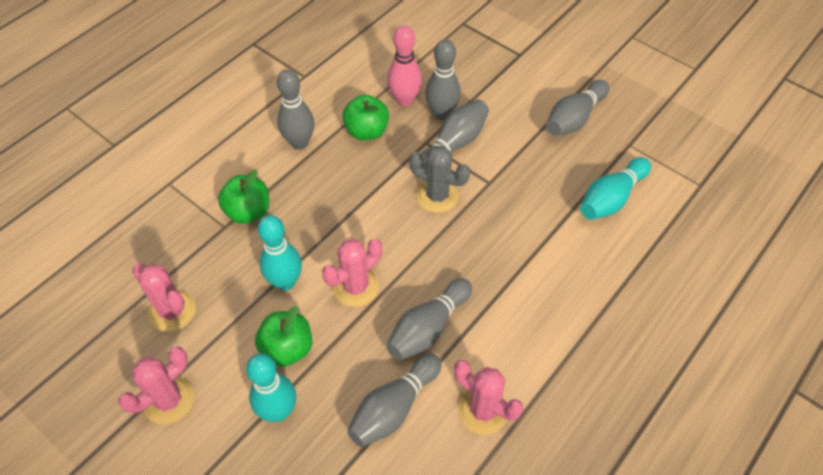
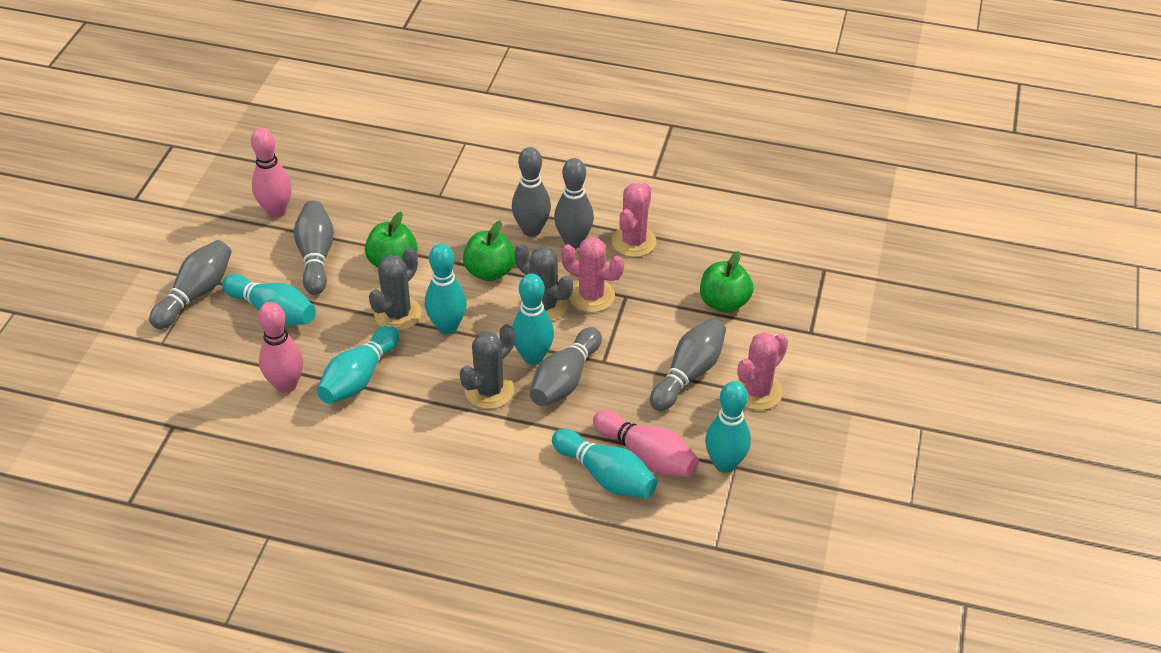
grey cactus: [409,146,470,213] = 1 -> [369,248,421,331] [460,324,515,409] [515,244,573,321] = 3
pink bowling pin: [387,25,422,106] = 1 -> [251,128,292,218] [258,302,303,393] [593,410,699,477] = 3
pink cactus: [118,346,194,425] [132,263,196,332] [322,239,382,307] [454,360,523,435] = 4 -> [561,237,624,312] [612,183,656,257] [736,332,788,410] = 3
turquoise bowling pin: [246,354,296,422] [258,215,302,291] [580,157,651,220] = 3 -> [222,274,316,325] [317,325,400,404] [425,244,467,335] [512,273,554,365] [552,429,657,498] [705,381,751,473] = 6

